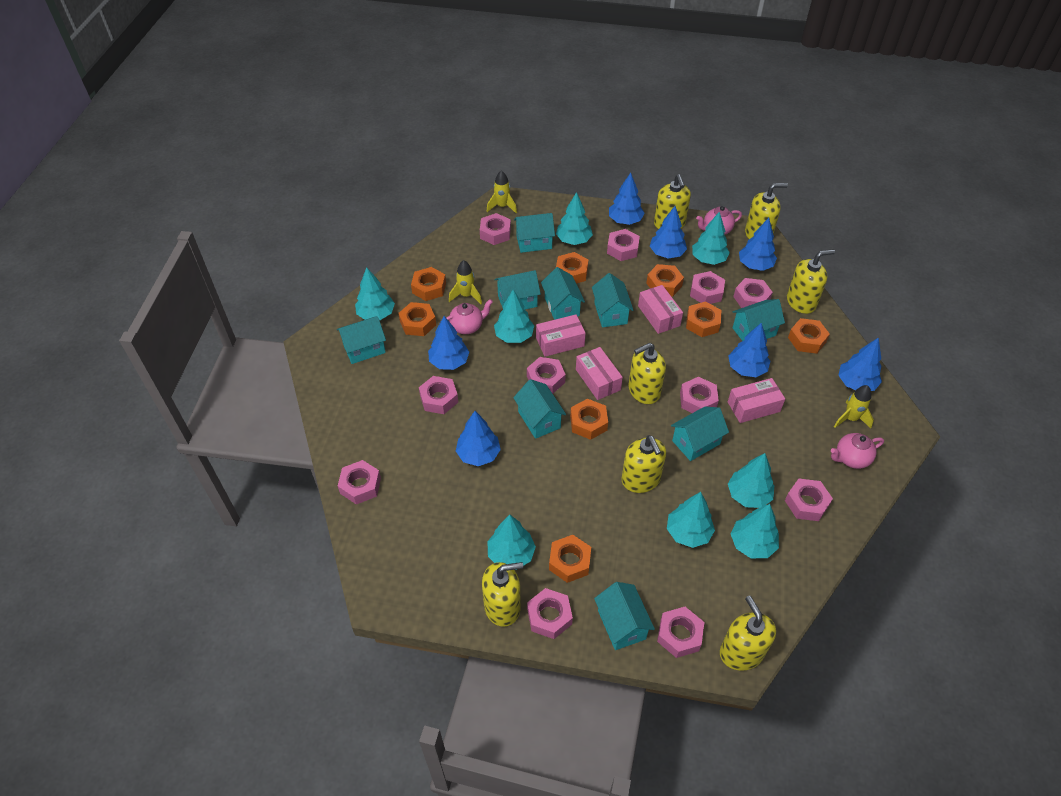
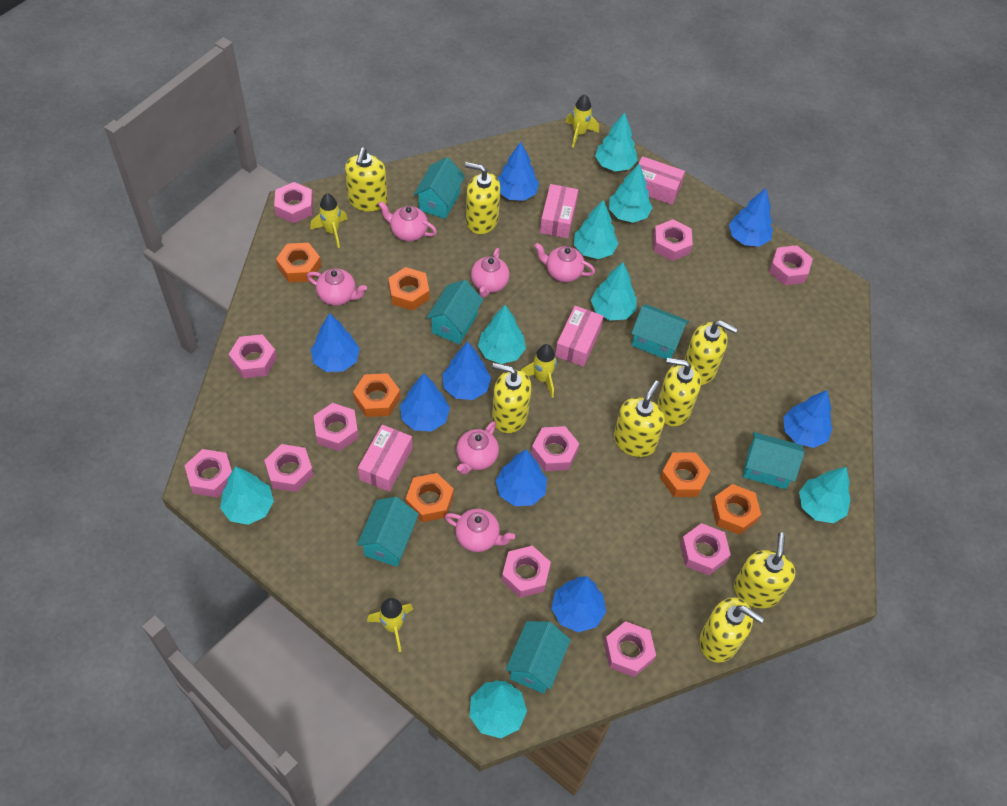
blue tree: [428,316,469,370] [456,411,501,466] [609,173,644,225] [650,206,687,259] [728,323,770,377] [739,218,777,271] [839,337,882,391] = 7 -> [311,313,360,372] [400,373,450,431] [442,342,491,400] [495,449,547,506] [497,142,539,201] [551,576,606,632] [729,188,773,247] [783,390,833,448] = 8
orange nut: [398,302,436,336] [411,267,446,301] [549,535,591,583] [556,252,588,284] [570,399,608,440] [646,264,684,297] [686,301,721,337] [788,318,830,354] = 8 -> [276,243,321,282] [353,373,400,417] [388,267,430,311] [406,473,454,522] [660,453,710,497] [711,484,761,535] = 6
pink teapot: [446,299,493,334] [696,206,742,235] [831,433,884,469] = 3 -> [307,269,367,306] [378,201,437,241] [445,509,515,552] [456,421,499,475] [471,248,509,298] [535,243,595,282] = 6
turquoise house: [337,316,386,364] [494,270,541,309] [513,379,566,439] [514,213,555,253] [541,267,585,320] [592,273,634,327] [594,582,655,650] [671,407,729,461] [733,299,785,341] = 9 -> [357,497,419,567] [414,157,465,219] [426,280,483,344] [505,621,571,694] [631,304,689,360] [743,432,805,489] = 6
yellow rocket: [449,260,482,304] [486,171,517,213] [834,385,874,428] = 3 -> [310,193,347,248] [367,598,413,652] [521,344,557,398] [566,94,599,148] = 4
yellow soap dispenser: [482,562,523,627] [622,435,666,493] [628,343,666,404] [654,174,691,229] [720,596,776,671] [745,183,788,239] [787,249,835,314] = 7 -> [345,147,387,212] [465,162,501,234] [492,363,531,433] [614,381,665,457] [657,358,701,426] [684,321,738,385] [700,597,764,663] [734,533,795,608] = 8

